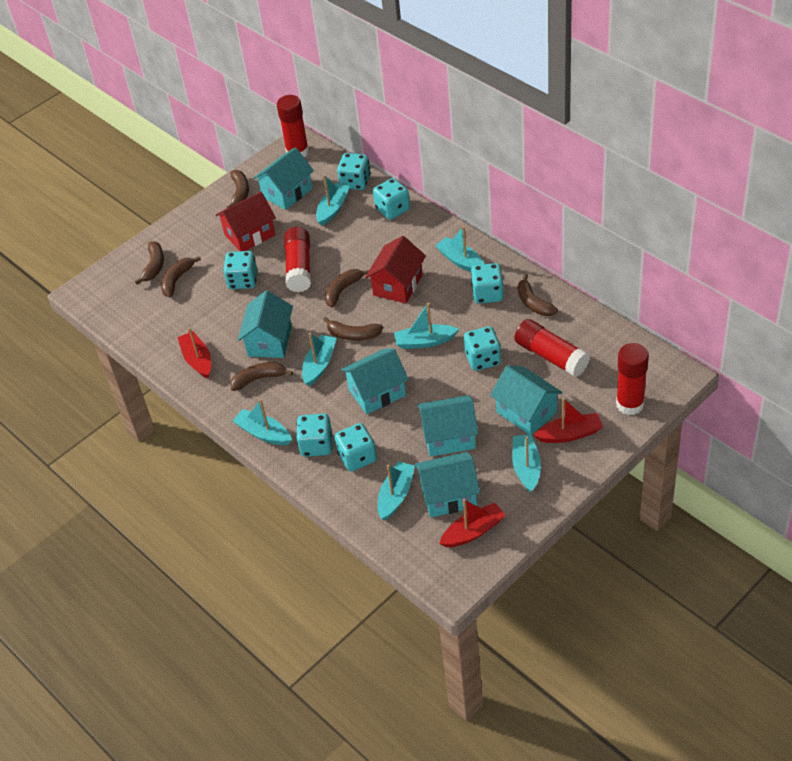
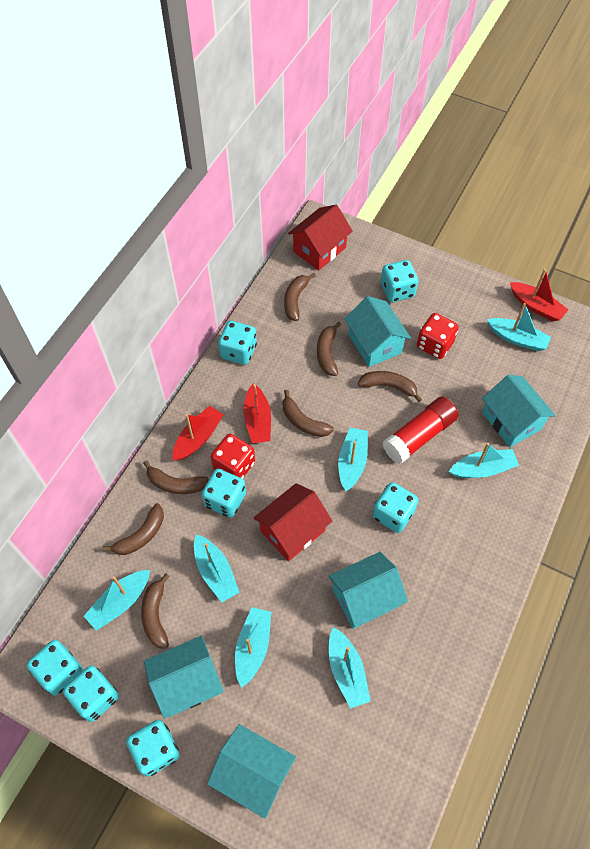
red dice: none = 0 -> [211,434,255,479] [417,313,459,359] = 2
red glue stick: [277,95,309,157] [284,227,311,293] [514,319,590,377] [616,343,649,415] = 4 -> [382,396,459,464] = 1
turquoise house: [238,290,293,358] [253,147,314,210] [341,348,408,414] [415,452,480,518] [417,395,478,457] [490,365,563,435] = 6 -> [144,636,224,719] [207,724,296,819] [328,552,408,629] [344,296,411,367] [482,375,555,447] = 5

